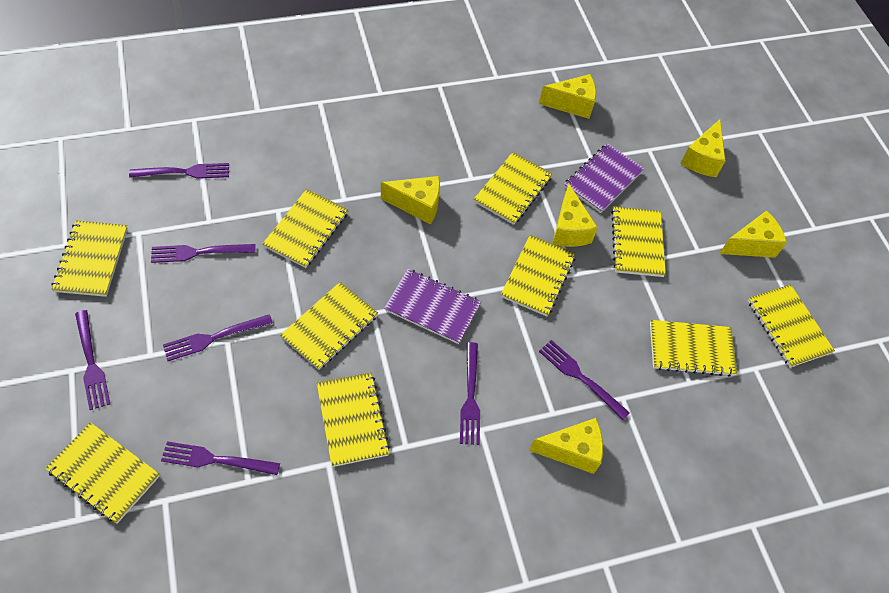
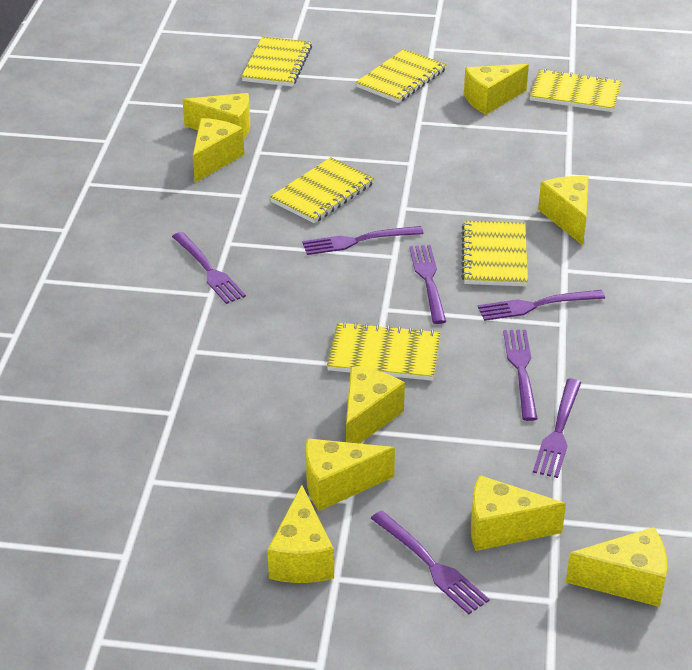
purple notebook: [384,269,481,344] [564,143,644,213] = 2 -> none = 0
yellow cheese: [381,176,440,224] [529,418,603,474] [539,74,596,119] [552,184,598,247] [680,119,726,177] [719,211,787,258] = 6 -> [182,93,250,139] [193,118,244,183] [267,485,334,583] [306,438,395,511] [346,367,405,444] [464,64,529,115] [471,475,566,551] [538,176,588,245] [566,527,667,607] = 9
yellow notebook: [45,422,160,524] [51,220,128,297] [262,189,348,268] [280,282,378,370] [317,372,390,467] [474,152,552,225] [501,235,576,316] [611,206,666,277] [650,320,737,377] [748,284,835,368] = 10 -> [241,36,312,86] [270,157,375,223] [327,321,441,381] [356,49,447,103] [461,221,528,286] [529,69,622,112] = 6

